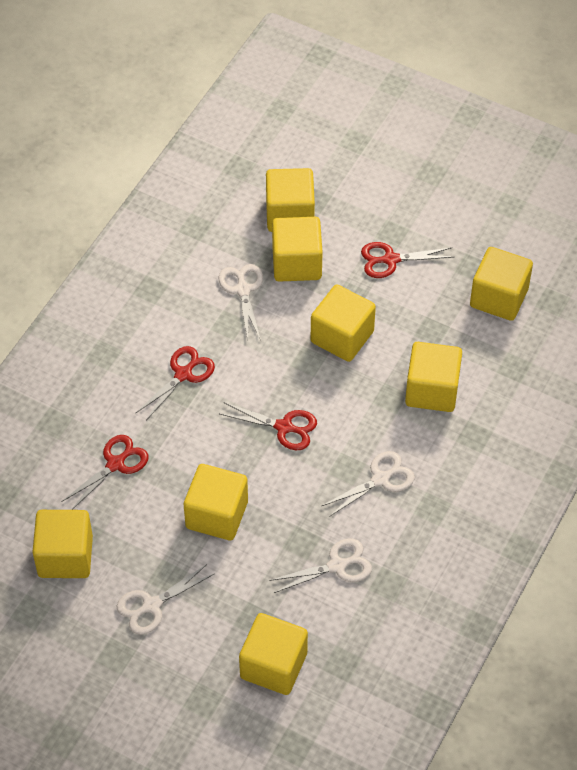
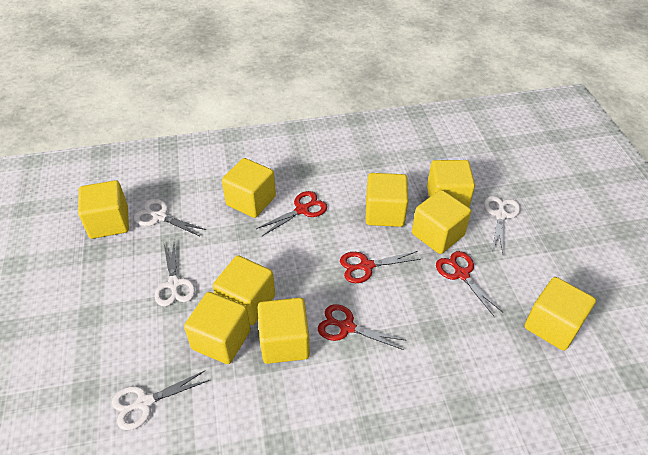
yellow cube: [32,510,93,578] [184,464,248,540] [239,613,308,695] [266,168,315,232] [272,217,322,282] [311,285,376,362] [405,342,462,412] [470,247,533,321] = 8 -> [78,180,129,239] [184,292,251,364] [213,255,275,325] [222,158,276,218] [258,298,310,364] [366,173,408,227] [412,190,471,254] [427,160,475,207] [525,277,596,351] = 9

